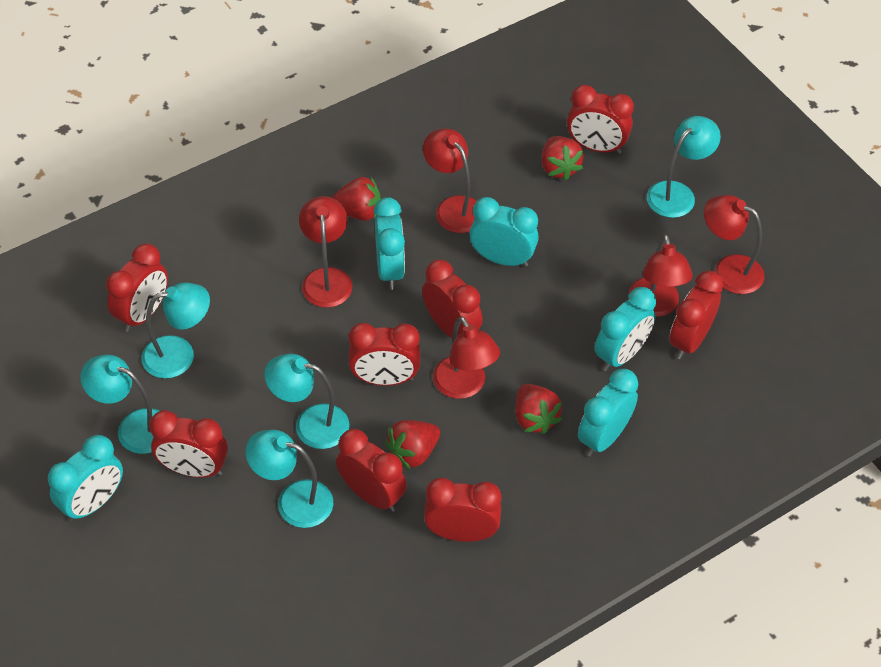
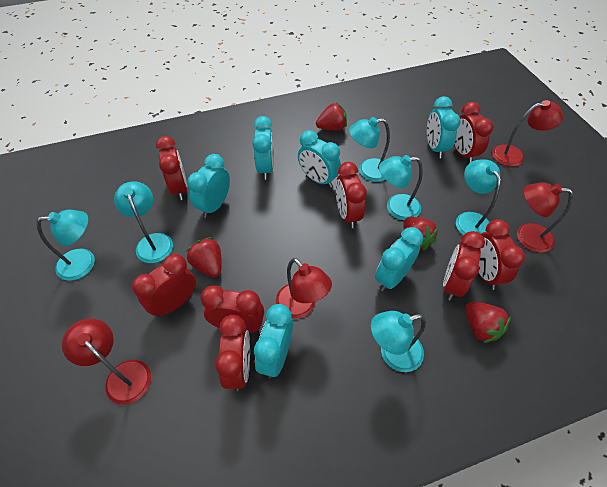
red lamp: [299,196,353,308] [423,129,477,233] [433,316,500,399] [629,234,693,317] [704,195,764,294] = 5 -> [62,319,151,405] [276,258,332,319] [492,100,564,167] [517,182,573,253] = 4
turquoise clock: [48,435,123,522] [374,197,405,290] [470,197,539,267] [578,369,638,457] [595,287,656,371] = 5 -> [187,154,230,218] [252,116,274,180] [254,304,293,378] [298,130,341,188] [375,227,423,292] [427,96,461,158] = 6
turquoise lamp: [80,355,159,454] [141,283,210,379] [246,430,333,528] [264,354,350,449] [647,116,721,218] = 5 -> [36,210,95,281] [114,181,173,263] [349,117,390,182] [371,311,426,372] [379,155,423,220] [456,159,501,235] = 6

